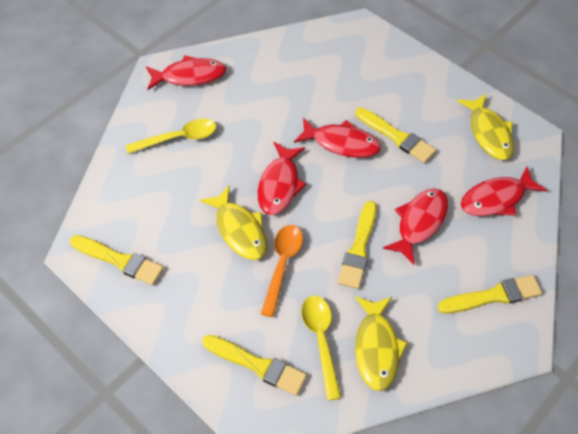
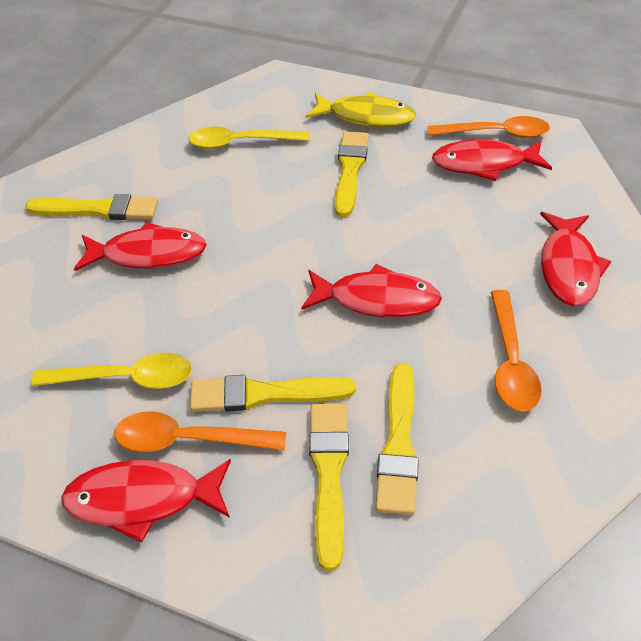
orange spoon: [261,225,303,317] = 1 -> [114,411,286,452] [428,116,550,138] [491,290,542,412] = 3
yellow fish: [200,185,267,260] [355,296,408,391] [457,94,514,160] = 3 -> [306,92,416,127] = 1

